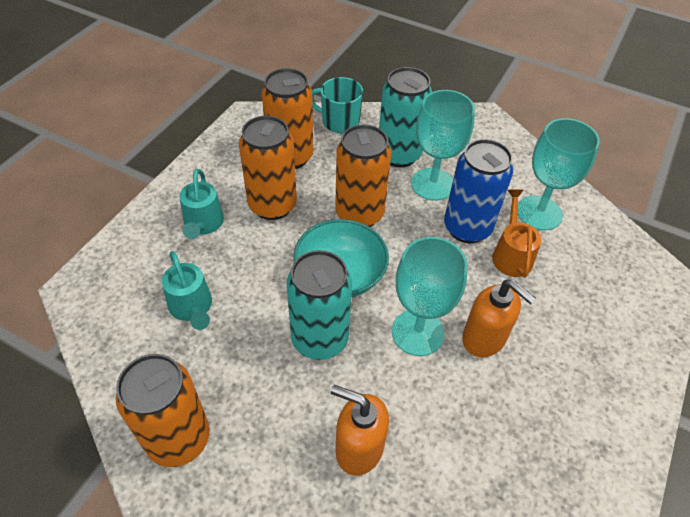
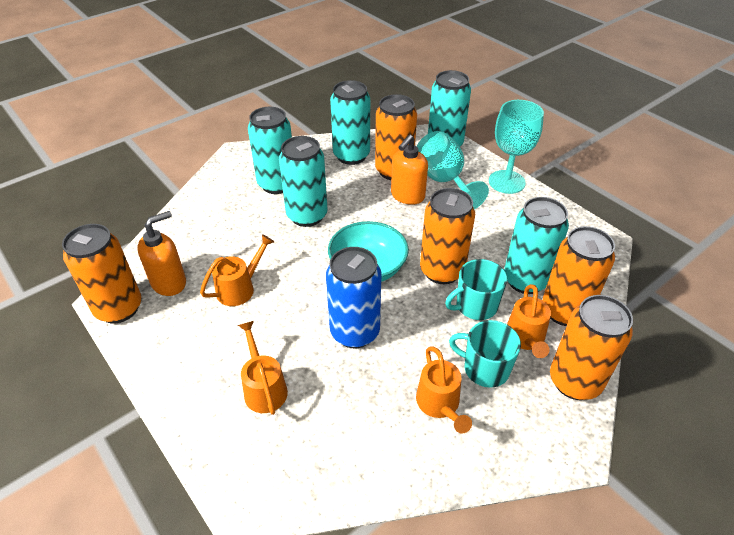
orange can: [116,354,209,467] [239,116,297,220] [262,68,313,169] [335,124,392,227] = 4 -> [62,224,141,324] [375,94,417,180] [420,188,475,284] [542,226,615,326] [550,295,633,400] = 5
orange watering can: [492,190,542,277] = 1 -> [200,234,274,306] [238,321,288,415] [416,347,472,433] [507,284,551,358] = 4
turquoise can: [286,250,352,360] [379,67,432,168] = 2 -> [248,107,292,194] [279,136,328,227] [330,80,370,165] [428,70,471,146] [504,197,569,294] = 5
turquoise goblet: [392,237,468,356] [411,90,475,201] [518,118,600,230] = 3 -> [417,131,489,210] [489,100,544,194] = 2
turquoise mug: [312,77,363,133] = 1 -> [445,259,507,320] [449,320,521,388] = 2
turquoise watering can: [162,251,212,330] [180,169,224,239] = 2 -> none = 0

